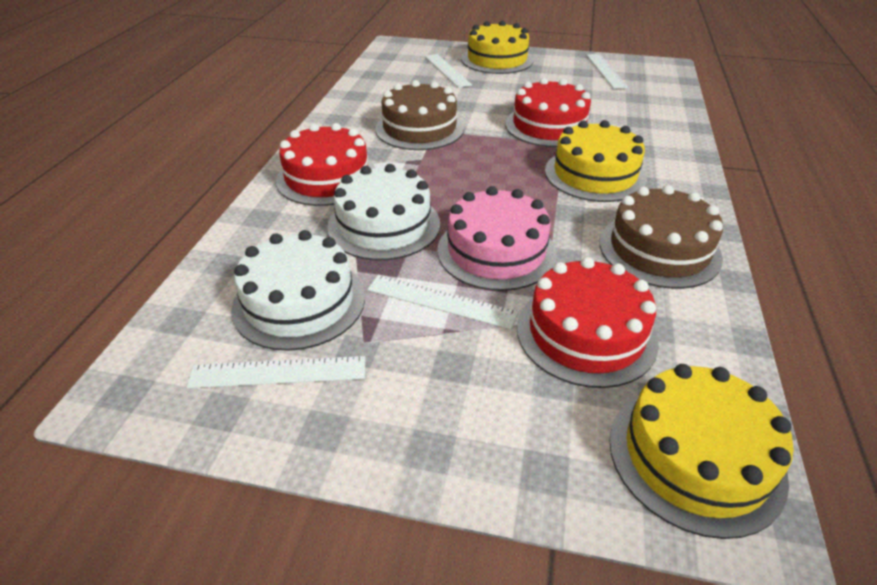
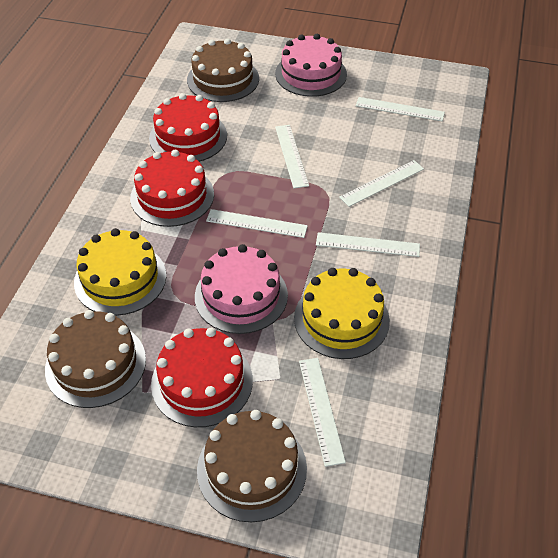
brown cake: [375,80,464,150] [599,185,723,289] = 2 -> [45,310,146,408] [187,38,259,102] [197,410,307,522] = 3
pink cake: [437,186,557,291] = 1 -> [195,244,288,334] [275,34,347,97] = 2
white cake: [231,230,365,351] [327,164,440,260] = 2 -> none = 0
white ruler: [186,356,365,388] [367,275,519,330] [425,54,472,88] [586,54,628,89] = 4 -> [206,209,308,238] [275,125,309,188] [299,358,346,467] [316,232,420,257] [339,160,424,207] [356,97,445,122] = 6
yellow cake: [461,21,534,74] [545,120,647,202] [609,364,794,539] = 3 -> [74,228,166,316] [294,268,390,359] = 2

